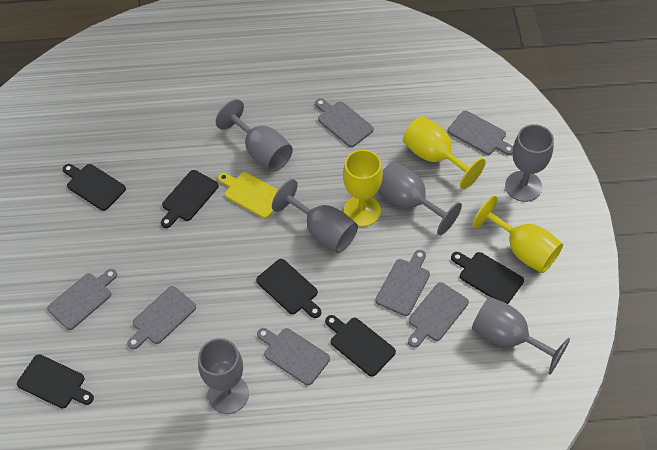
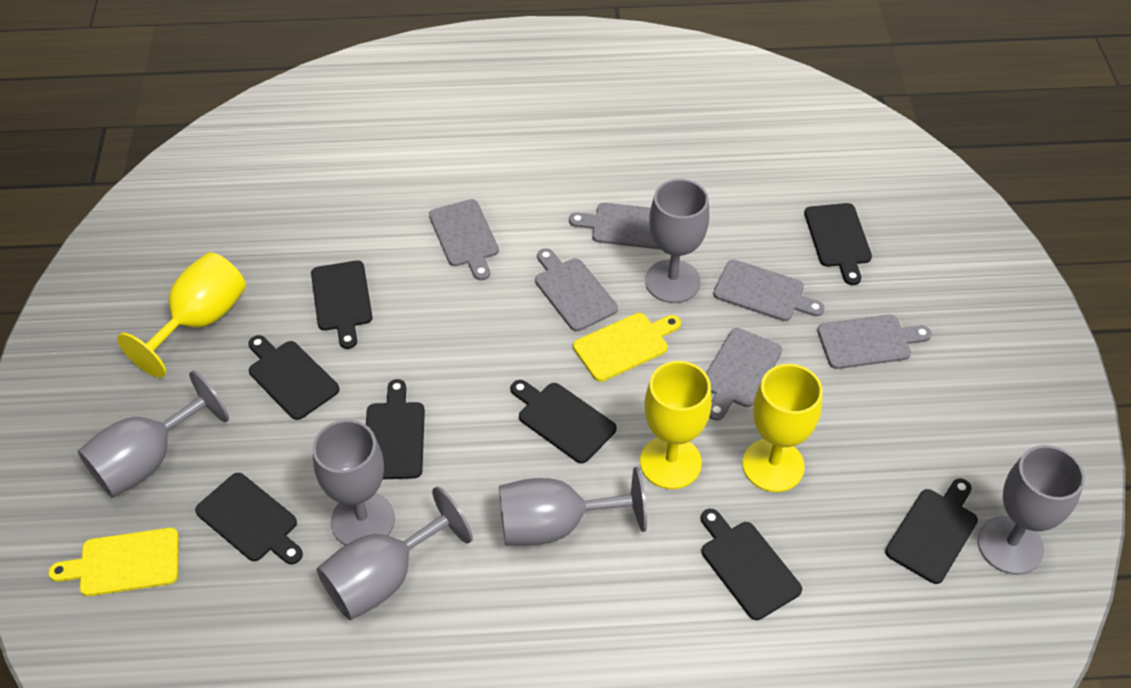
black cutting board: [17,354,94,409] [63,164,126,211] [161,170,219,228] [256,259,321,318] [325,315,396,377] [451,252,524,304] = 6 -> [195,473,303,564] [248,335,339,420] [311,260,372,349] [366,379,425,479] [511,380,617,463] [701,509,802,620] [804,203,872,285] [885,478,978,584] = 8
grey cutting board: [47,269,117,330] [127,286,196,349] [257,328,330,385] [315,98,374,147] [375,250,430,316] [408,282,469,348] [448,111,513,155] = 7 -> [429,199,499,280] [535,248,618,331] [569,203,659,249] [706,328,782,420] [713,259,825,321] [817,315,932,369] = 6
yellow cutting board: [218,172,278,219] = 1 -> [48,528,179,596] [573,313,681,382] = 2

